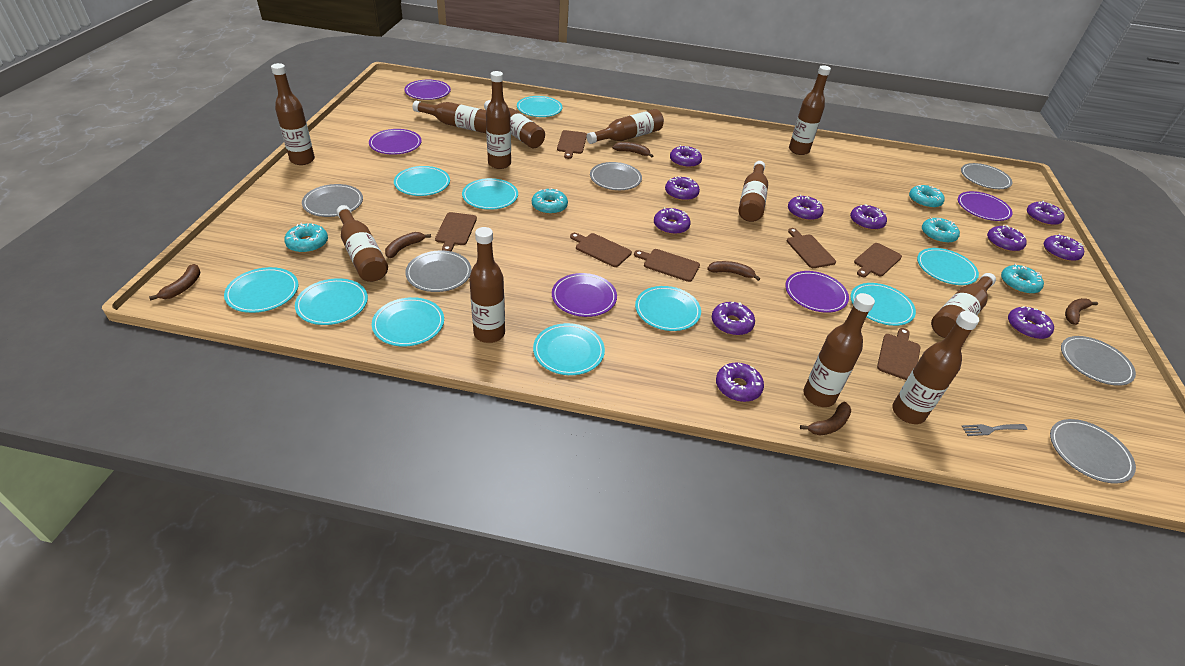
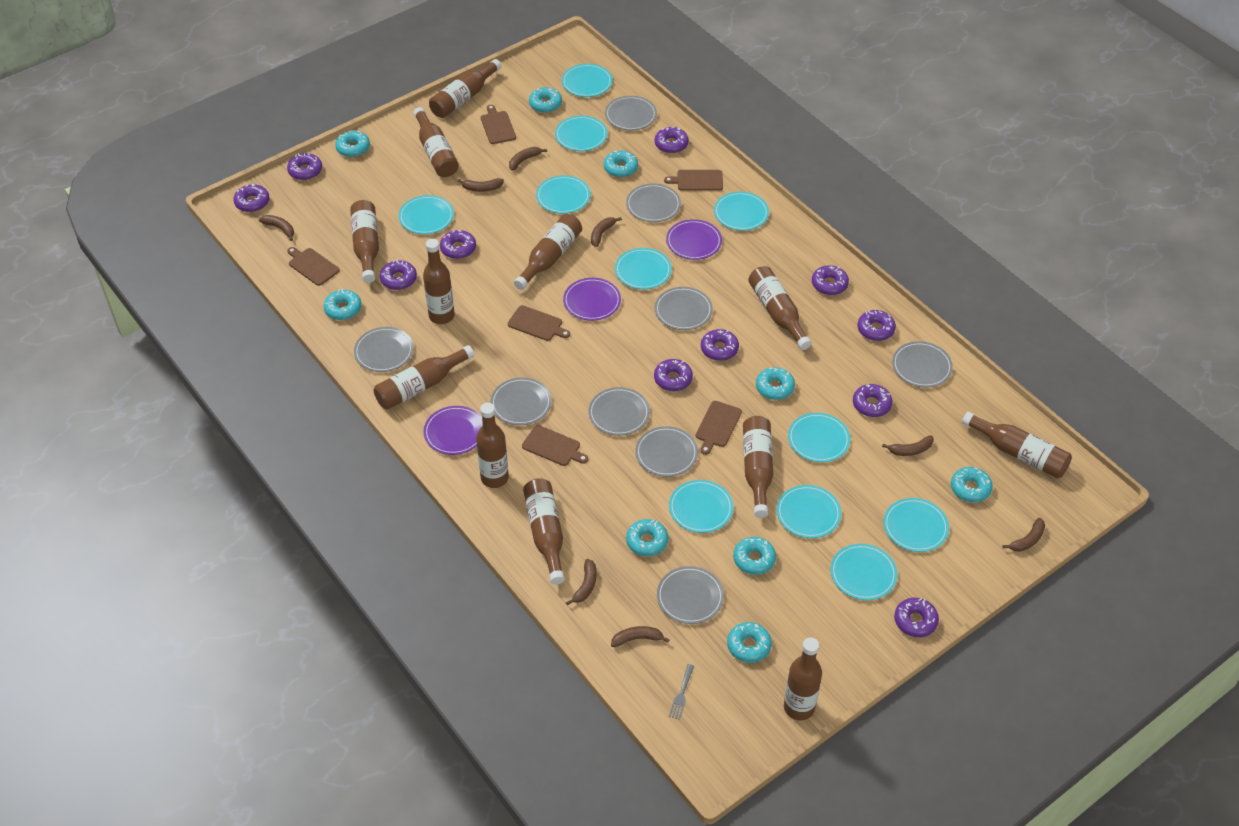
brown banana: [149,264,201,300] [385,232,431,258] [612,142,653,157] [707,261,760,281] [800,402,851,436] [1065,298,1098,325] = 6 -> [259,215,294,241] [457,178,504,192] [509,147,547,171] [566,559,597,605] [591,217,622,247] [611,626,669,647] [882,436,934,456] [1002,518,1045,552] = 8
brown cutting board: [435,212,477,251] [557,130,587,159] [570,233,632,267] [634,249,700,282] [787,228,836,268] [854,243,902,277] [877,328,920,380] = 7 -> [287,247,340,286] [481,105,516,144] [508,305,570,341] [522,425,588,466] [664,170,723,191] [696,401,742,455] = 6
grey plate: [302,184,363,217] [405,250,472,292] [590,162,642,190] [961,163,1012,189] [1050,419,1136,484] [1061,336,1136,386] = 6 -> [354,327,414,372] [490,378,552,425] [588,387,650,436] [605,96,657,130] [626,184,681,222] [635,426,698,477] [655,287,713,330] [657,566,724,624] [892,341,953,387] = 9
purple plate: [369,129,422,155] [405,80,451,100] [552,273,617,317] [785,271,849,313] [958,191,1013,221] = 5 -> [423,406,483,455] [563,278,621,321] [666,219,722,260] = 3
turquoise donut: [284,223,328,253] [532,188,568,214] [909,185,945,208] [922,217,960,243] [1001,264,1044,294] = 5 -> [324,289,362,320] [335,131,370,157] [529,87,562,113] [604,151,638,177] [626,519,668,556] [727,622,772,663] [733,537,776,575] [756,367,795,400] [951,467,993,502] = 9
turquoise plate: [224,267,298,313] [295,278,368,325] [372,297,444,346] [394,166,450,196] [462,178,518,210] [517,96,562,117] [533,323,605,375] [635,286,701,331] [850,283,916,326] [917,248,979,285] = 10 -> [398,195,454,234] [536,175,591,214] [555,116,607,151] [562,64,613,97] [615,248,672,289] [669,480,733,533] [714,192,769,231] [777,485,841,538] [788,413,850,462] [831,544,897,600] [884,498,949,552] = 11

